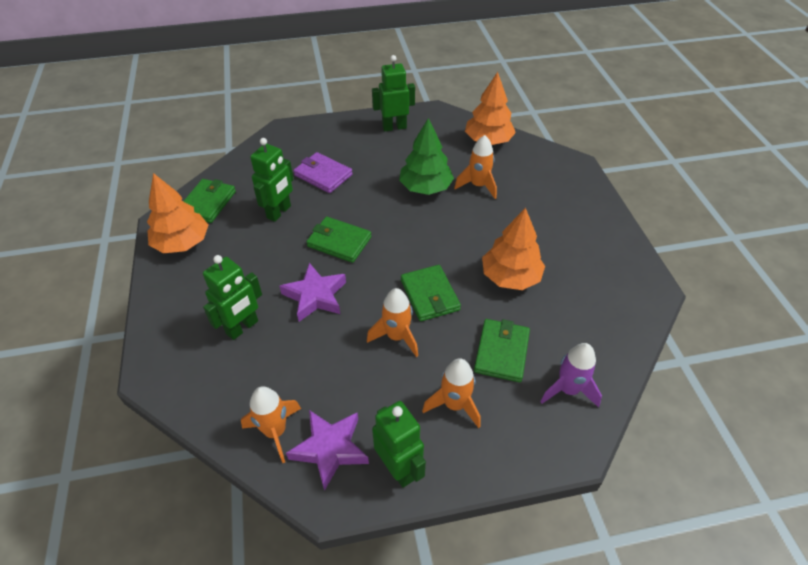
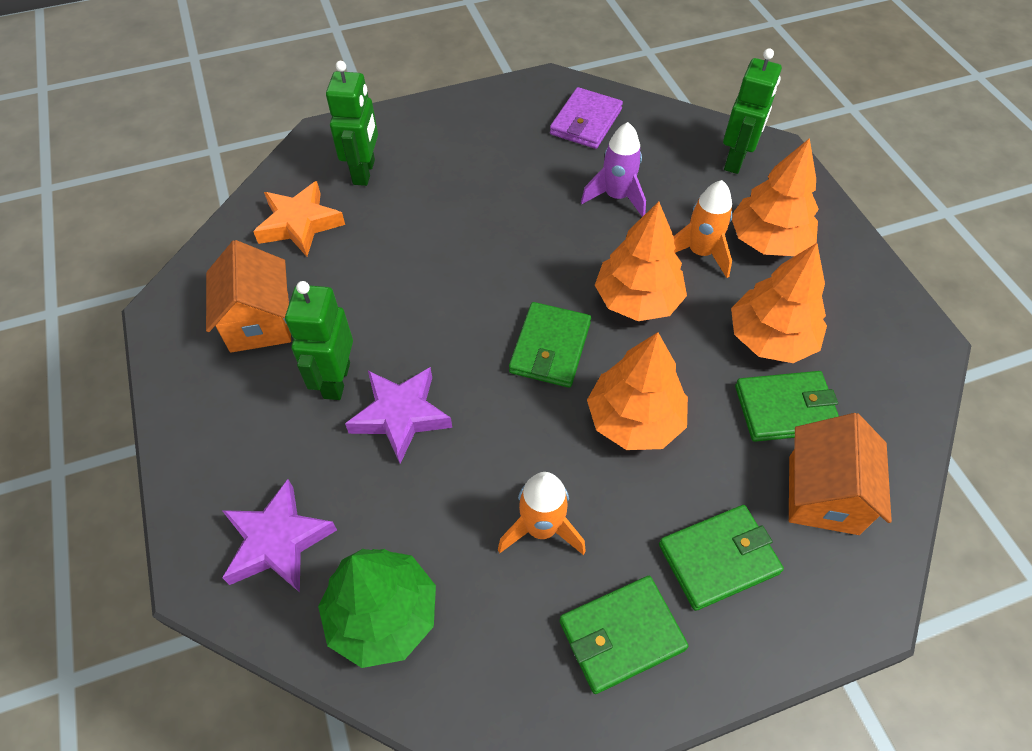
green robot: [203,255,262,340] [250,138,294,222] [372,55,415,131] [372,401,426,488] = 4 -> [285,281,353,400] [326,61,378,186] [723,48,782,174] = 3
orange house: none = 0 -> [206,240,291,353] [789,413,892,535] = 2
orange rocket: [241,386,301,463] [367,288,418,357] [422,358,481,428] [454,135,497,199] = 4 -> [498,472,586,555] [673,180,733,278] = 2
orange star: none = 0 -> [253,181,345,257] = 1
orange tree: [147,173,208,253] [465,72,516,145] [482,208,545,290] = 3 -> [587,332,688,450] [595,201,687,321] [731,243,827,363] [732,138,819,256] = 4

